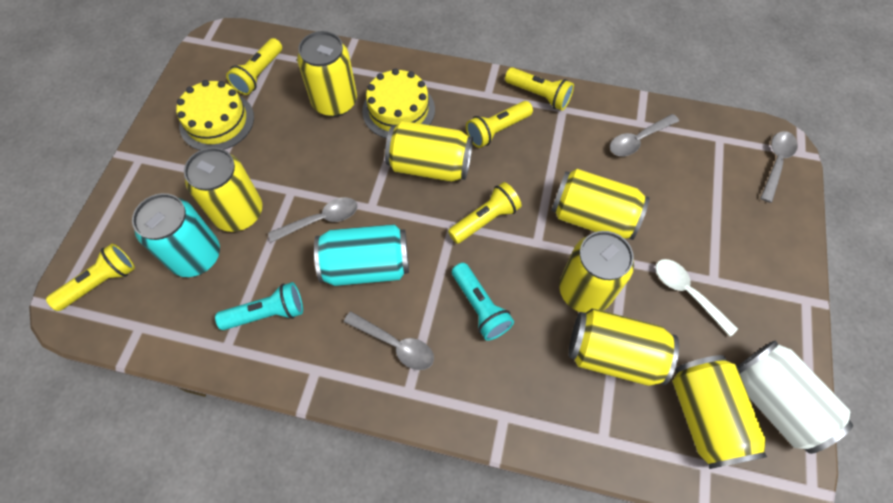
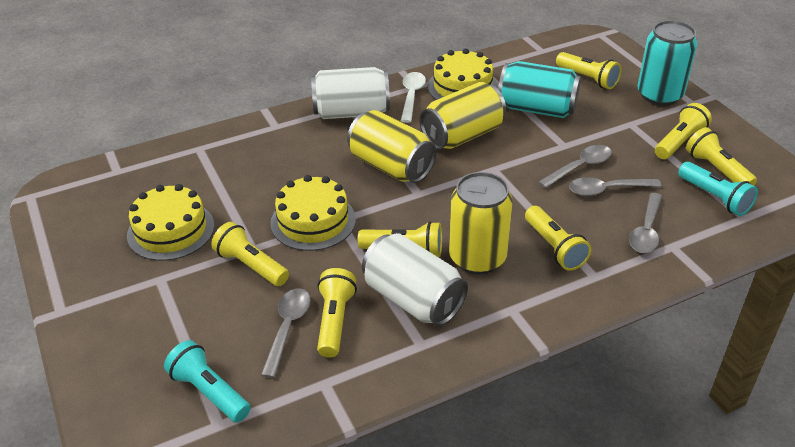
white can: [737,340,853,454] = 1 -> [311,67,390,119] [362,233,468,326] = 2
yellow cake: [176,80,254,150] [362,68,435,139] = 2 -> [127,184,214,261] [270,175,356,251] [428,49,498,100] = 3
yellow can: [184,147,262,232] [297,31,357,117] [385,121,473,182] [551,169,649,240] [559,231,634,313] [569,308,679,386] [672,355,767,469] = 7 -> [347,110,437,183] [420,82,506,150] [449,172,513,274] = 3
yellow flashlight: [46,244,135,311] [226,38,282,95] [448,182,522,244] [466,101,533,148] [505,67,574,111] = 5 -> [211,222,289,286] [317,268,357,358] [358,221,442,257] [525,206,591,271] [556,52,621,89] [655,103,712,159] [686,127,757,186] = 7

